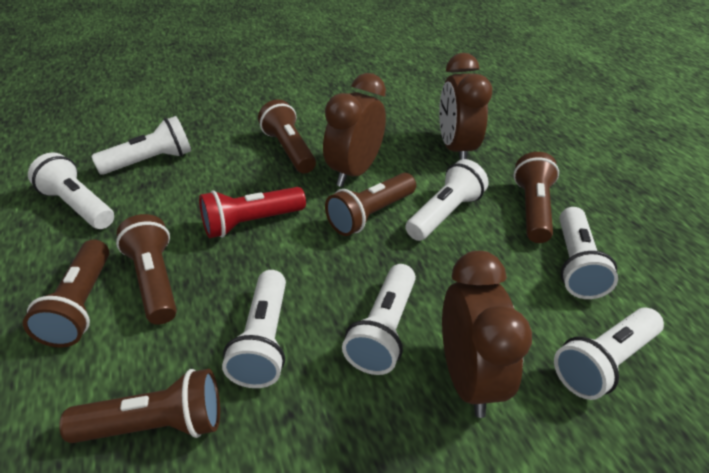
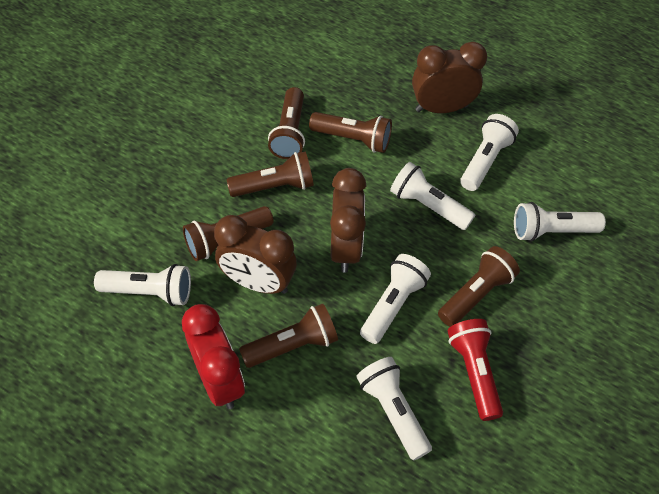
red clock: none = 0 -> [182,304,245,409] = 1
white flashlight: [28,152,114,229] [91,116,191,175] [222,270,286,388] [342,264,416,375] [405,159,489,241] [554,308,664,400] [560,207,618,299] = 7 -> [94,264,191,306] [356,357,432,460] [360,254,431,344] [390,162,475,230] [460,114,519,191] [514,202,606,242] = 6

